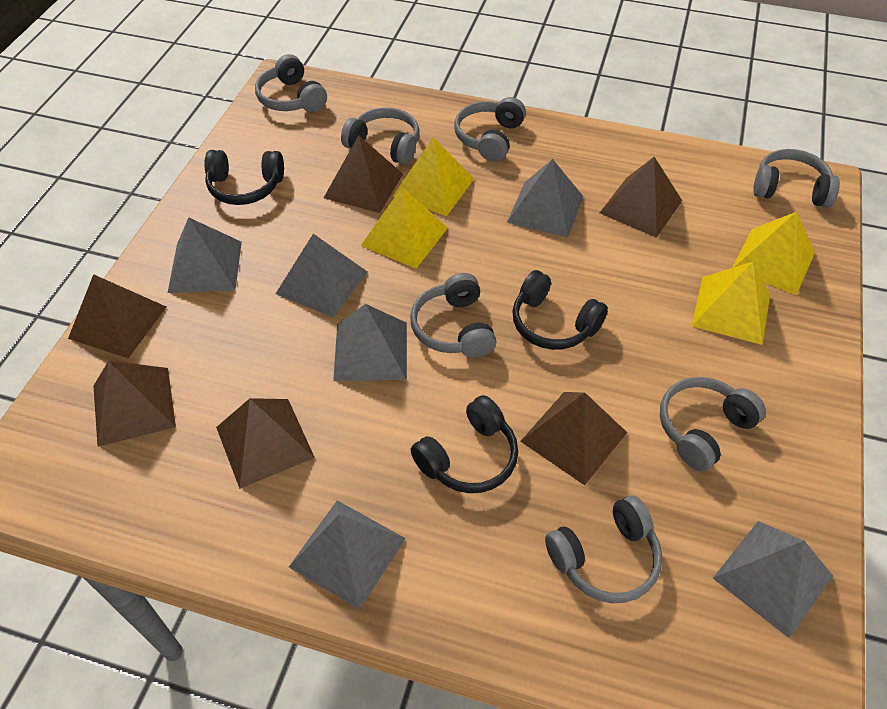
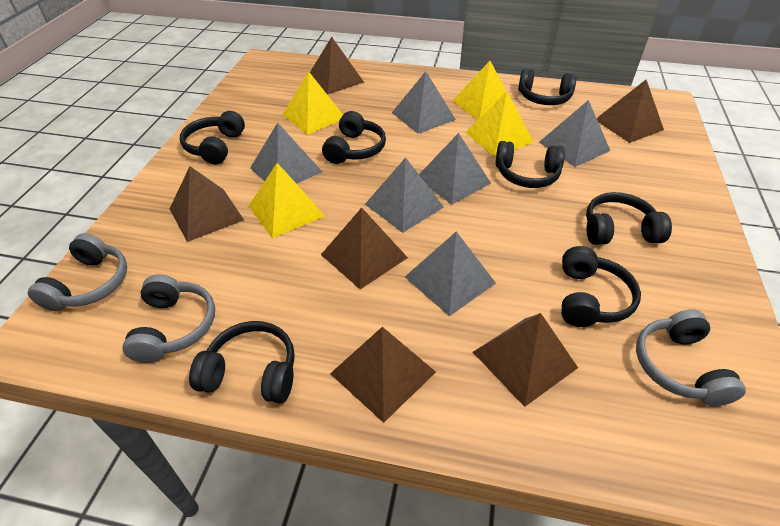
black headphones: [204,150,284,205] [411,395,518,493] [512,270,608,350] = 3 -> [180,111,245,164] [189,321,295,403] [322,111,386,164] [496,141,565,188] [518,69,577,105] [561,246,641,327] [586,192,672,245] = 7
grey headphones: [255,54,327,112] [341,107,420,165] [410,273,496,358] [454,97,526,162] [545,495,662,603] [660,377,766,471] [753,149,840,208] = 7 -> [28,233,127,311] [123,274,215,363] [636,309,746,406] = 3

